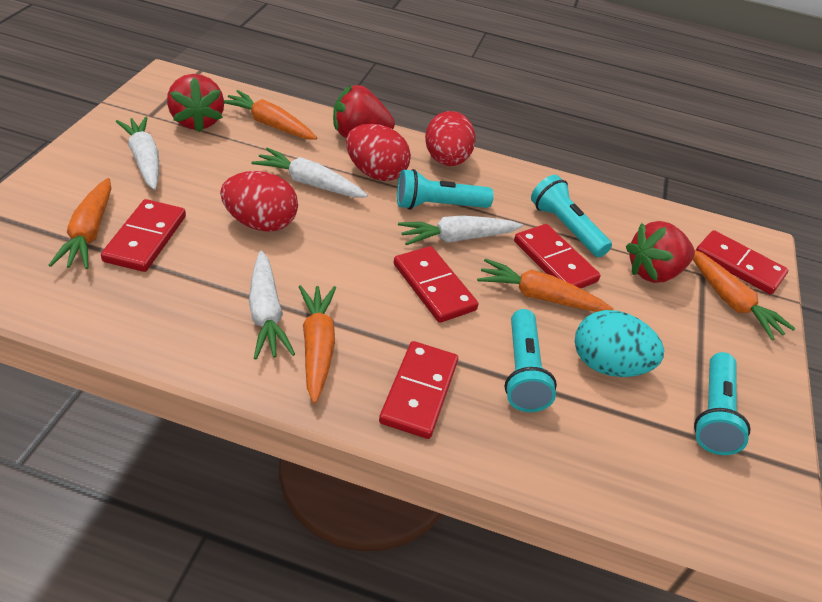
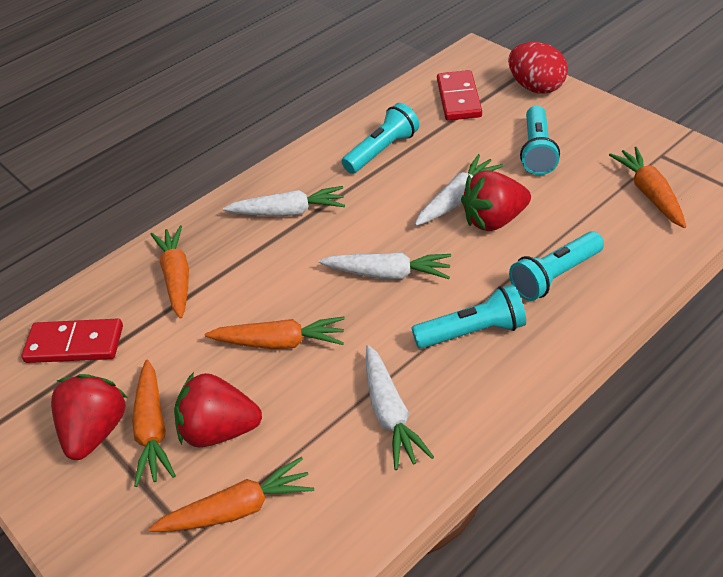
red domino: [101,199,186,272] [379,341,458,439] [394,246,478,323] [514,224,601,288] [696,230,788,295] = 5 -> [21,319,123,363] [437,70,482,121] = 2
red egg: [220,171,298,232] [346,124,411,181] [425,111,476,166] = 3 -> [508,42,568,94] = 1
turquoise egg: [575,310,664,377] = 1 -> none = 0

